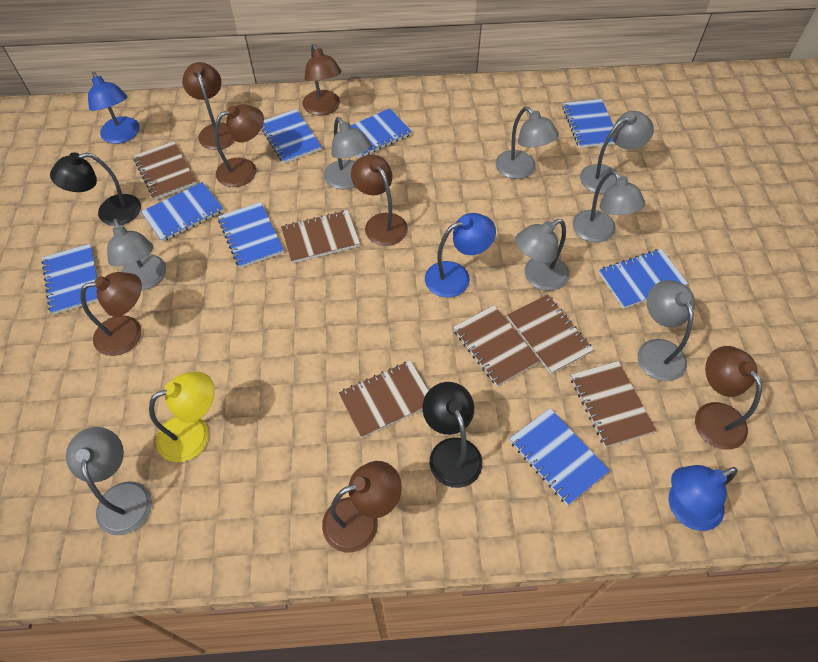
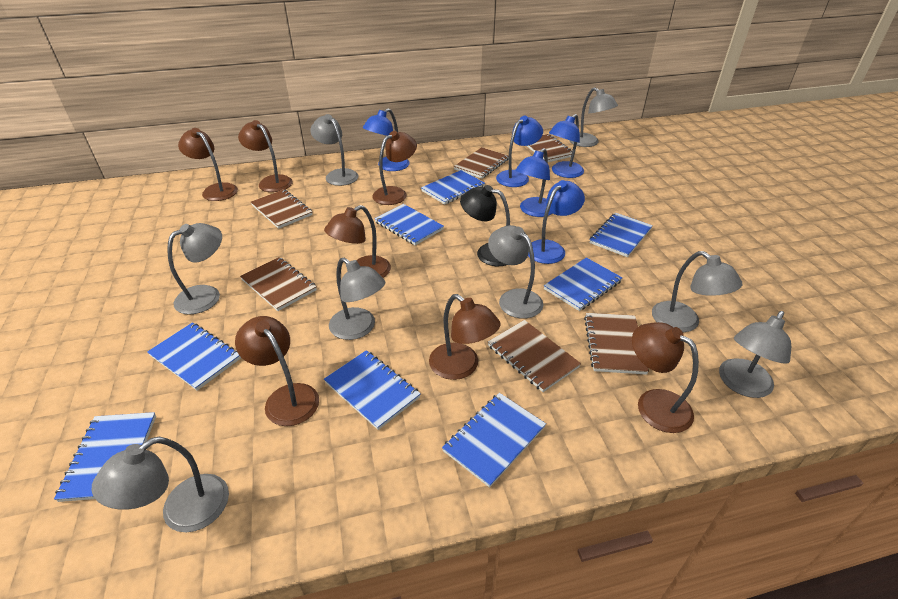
black lamp: [50,152,141,226] [422,382,482,488] = 2 -> [460,185,510,266] = 1
blue lamp: [88,72,140,144] [425,213,496,298] [669,465,738,531] = 3 -> [363,108,410,171] [496,116,543,187] [516,148,553,217] [528,180,585,264] [549,114,584,178] = 5
yellow lamp: [149,372,215,462] = 1 -> none = 0

